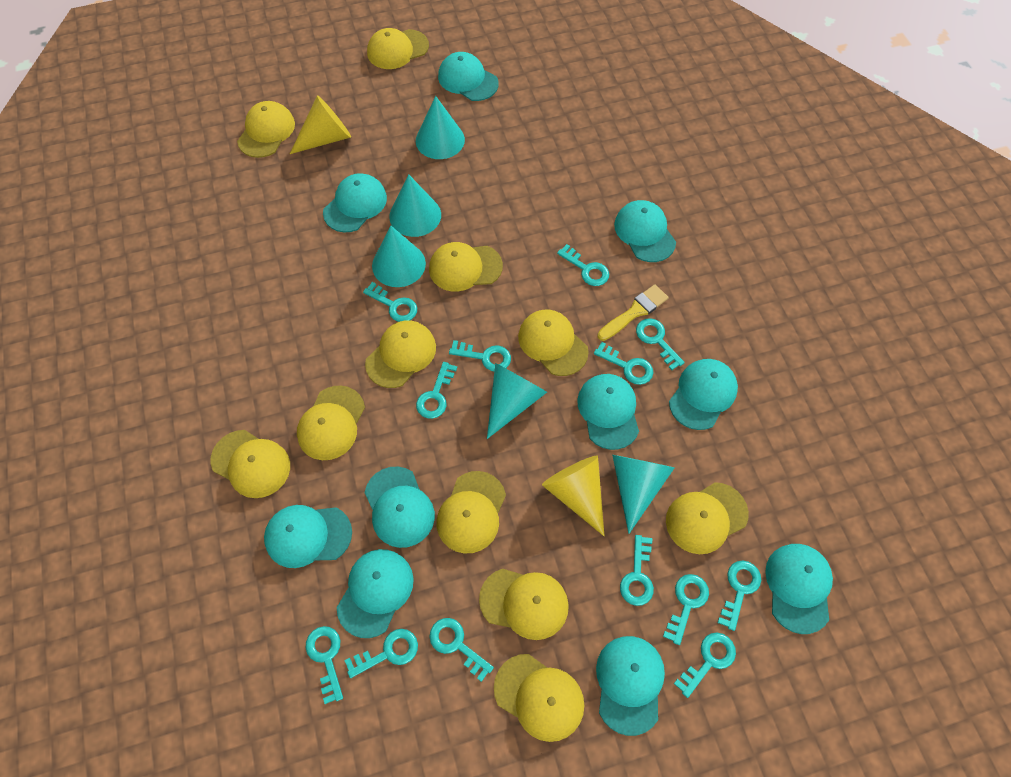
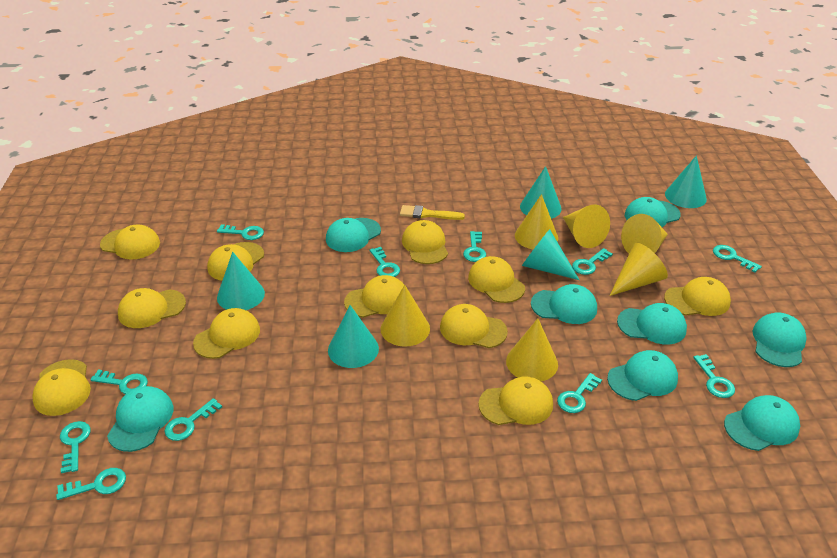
turquoise cap: [264,505,352,568] [323,173,387,232] [337,549,414,638] [365,467,435,548] [438,52,499,101] [577,374,639,450] [596,636,665,736] [614,200,676,262] [669,359,738,430] [765,544,833,634] = 10 -> [107,386,174,452] [326,218,381,252] [531,284,597,324] [607,350,678,401] [617,303,687,344] [625,197,681,227] [724,395,800,451] [753,313,807,367] = 8
turquoise key: [306,626,343,704] [344,629,418,678] [363,282,417,322] [416,362,457,419] [429,618,494,682] [449,340,511,371] [557,244,609,286] [594,342,653,385] [620,535,654,606] [636,318,685,370] [663,574,709,645] [674,633,736,698] [718,560,761,631] = 13 -> [56,468,126,500] [60,421,91,473] [90,370,148,394] [164,398,222,441] [217,224,264,240] [370,247,400,277] [463,231,486,262] [557,373,602,413] [572,248,613,275] [693,354,735,398] [713,245,762,273] = 11
yellow cone: [290,95,351,154] [542,456,604,536] = 2 -> [381,285,430,347] [506,318,558,381] [515,194,558,249] [563,205,610,248] [610,243,668,296] [621,214,668,253] = 6

